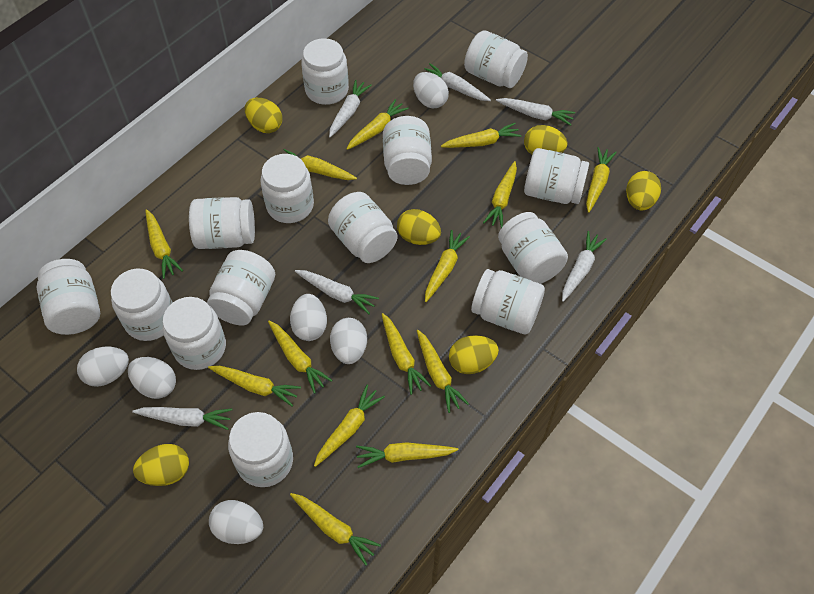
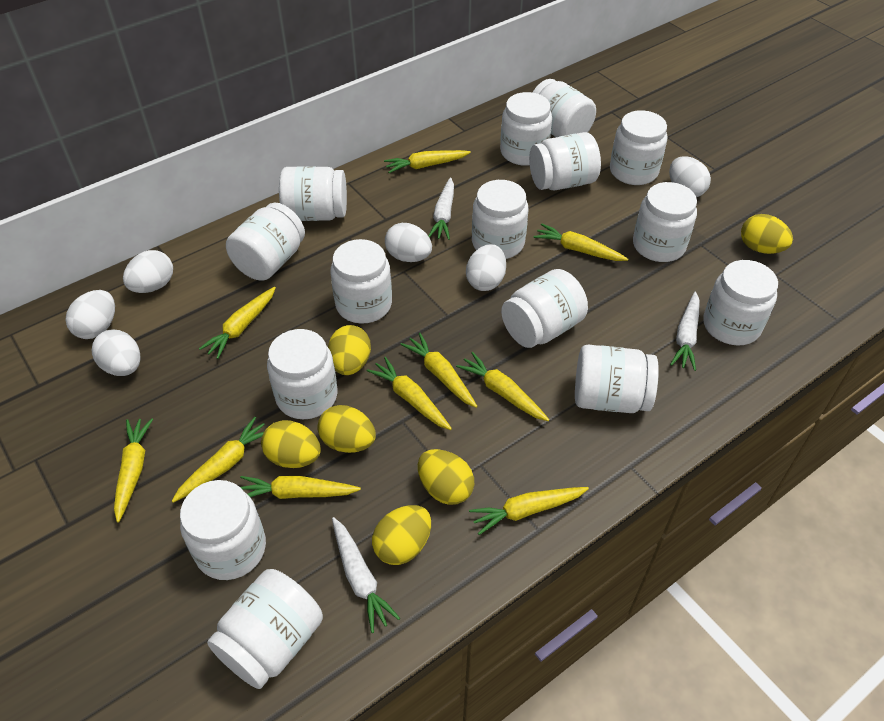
white carrot: [132,407,232,430] [295,270,379,314] [329,80,372,137] [425,63,491,101] [496,98,575,126] [562,231,607,302] = 6 -> [332,517,400,633] [428,177,454,240] [670,292,700,371] = 3
white jar: [37,259,100,335] [111,269,173,341] [163,297,226,370] [189,197,255,249] [207,250,275,325] [228,412,293,487] [260,154,314,223] [301,38,349,105] [328,192,398,263] [383,116,432,185] [464,30,528,88] [471,269,545,335] [498,212,568,284] [524,148,589,204] = 14 -> [180,480,266,580] [207,569,323,689] [226,203,305,281] [267,329,338,419] [279,166,347,221] [330,239,392,324] [472,180,528,259] [500,92,552,166] [501,269,588,348] [529,132,601,190] [532,79,596,137] [575,345,659,413] [610,110,667,185] [633,182,697,262] [703,260,778,345] = 15
yellow carrot: [145,209,183,279] [208,366,301,406] [268,320,332,394] [284,149,357,180] [290,493,381,565] [314,385,385,467] [347,99,409,150] [356,442,458,468] [382,313,431,395] [417,330,469,413] [425,230,470,302] [441,123,521,148] [483,161,517,228] [586,147,617,213] = 14 -> [114,418,153,523] [172,417,265,503] [199,287,276,359] [240,476,361,499] [367,357,452,430] [384,150,471,173] [400,333,477,408] [456,352,549,421] [469,487,589,535] [534,223,628,261] = 10

